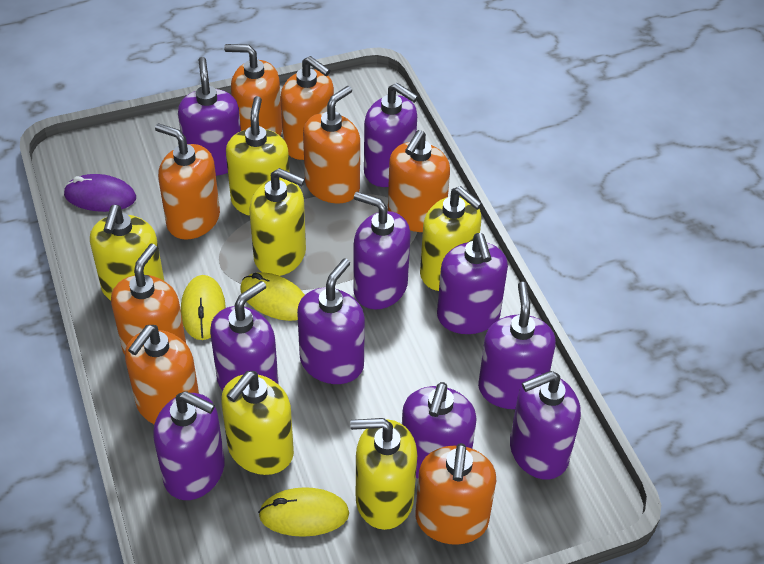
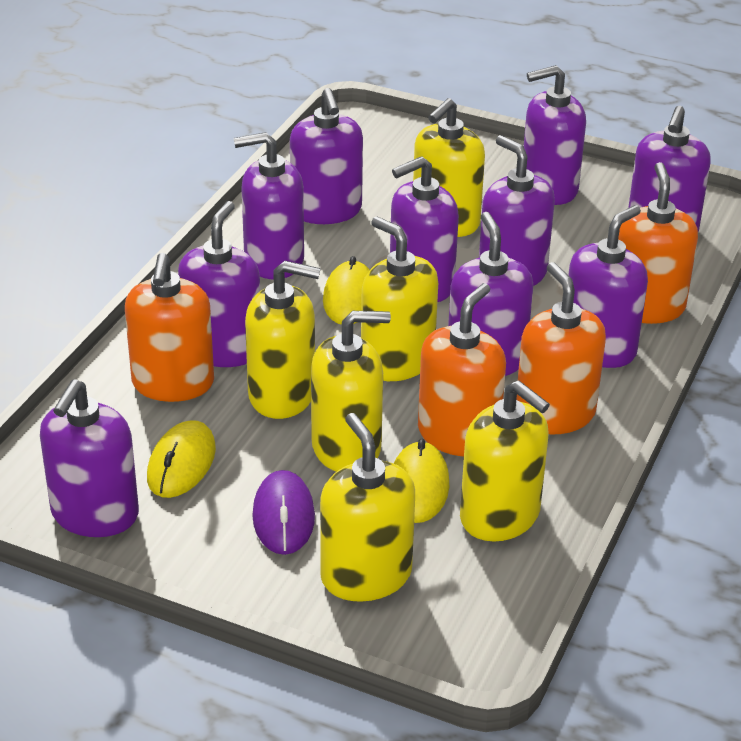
orange soap dispenser: [111,244,186,355] [125,325,199,424] [155,123,220,239] [224,44,282,136] [280,56,334,160] [303,86,360,203] [388,130,450,232] [416,443,496,545] = 8 -> [125,253,214,402] [418,283,506,456] [516,262,606,434] [618,162,698,324] = 4

